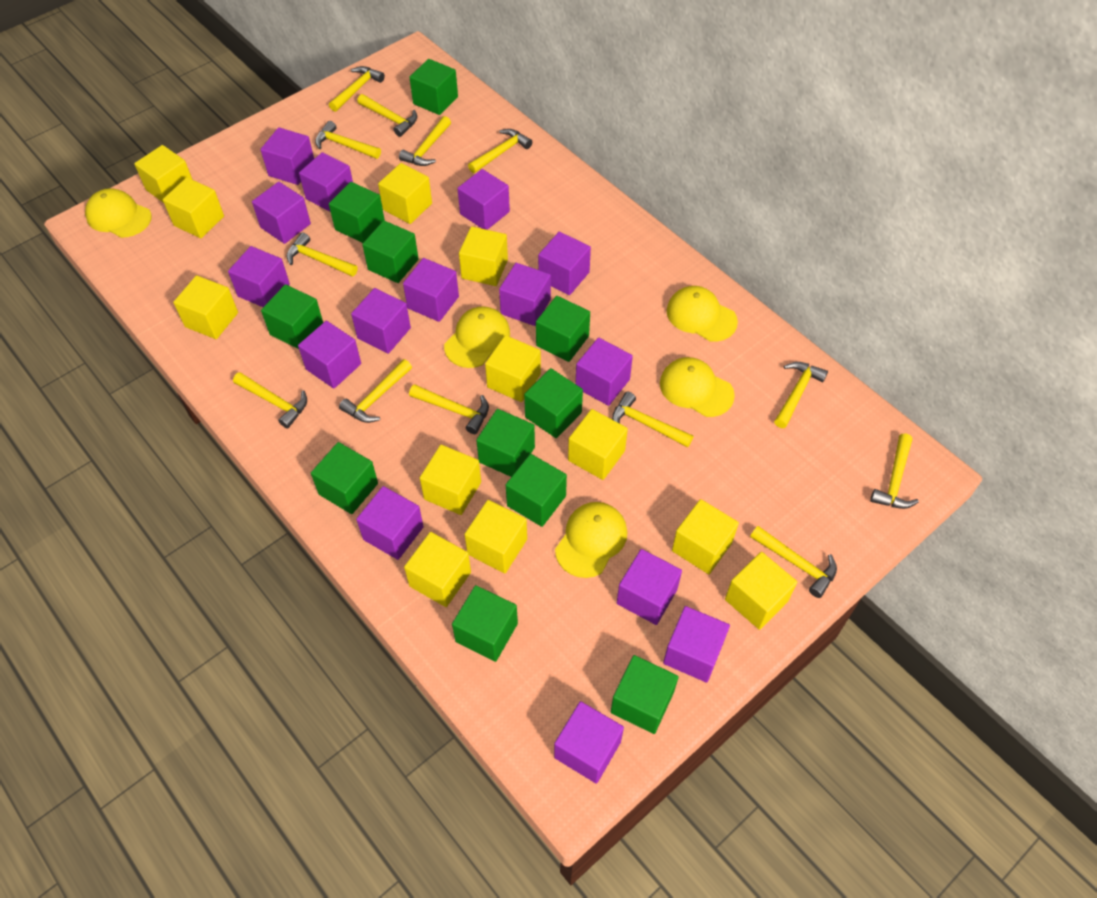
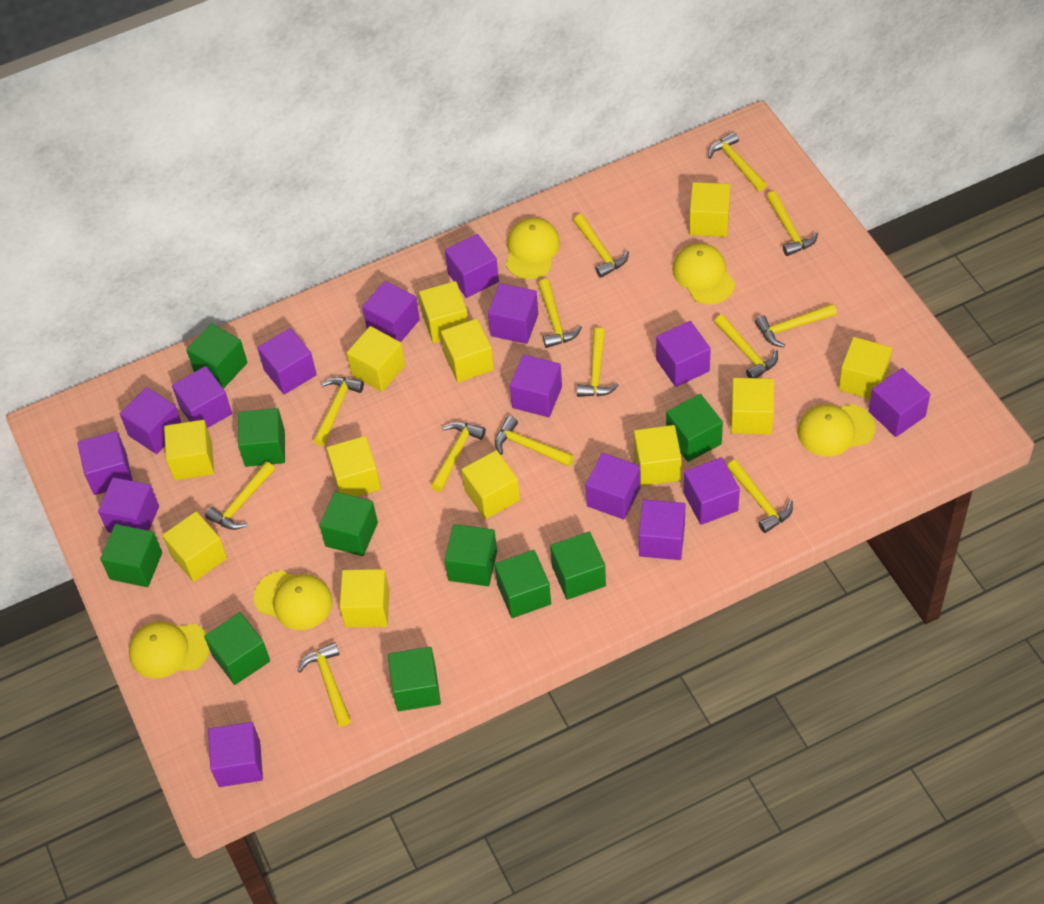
green cube: [261,284,323,349] [311,442,378,514] [329,182,385,243] [362,221,419,283] [409,59,458,115] [452,585,518,662] [476,409,535,477] [506,454,567,527] [524,368,583,438] [536,296,590,362] [611,655,679,734] = 11 -> [100,524,162,587] [186,323,247,389] [204,612,270,685] [238,408,285,467] [319,492,378,556] [388,647,441,711] [445,524,497,586] [495,550,551,618] [550,532,606,600] [666,394,723,462] = 10

